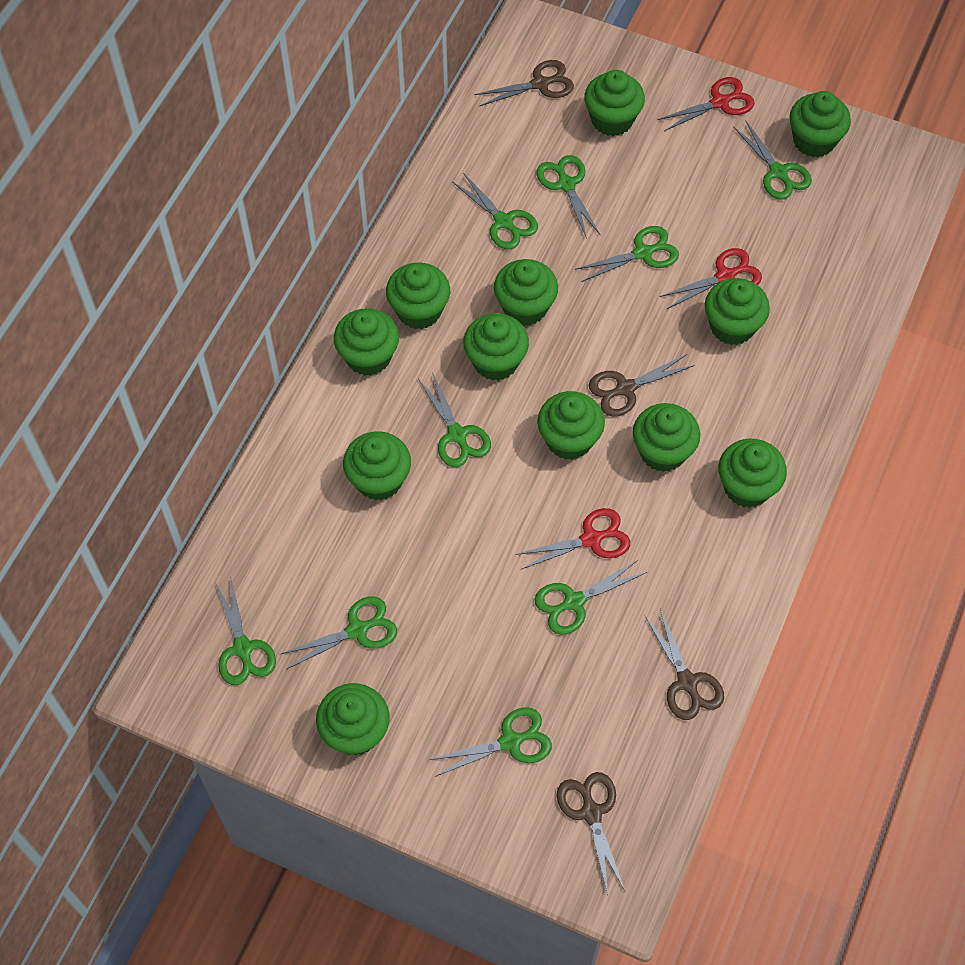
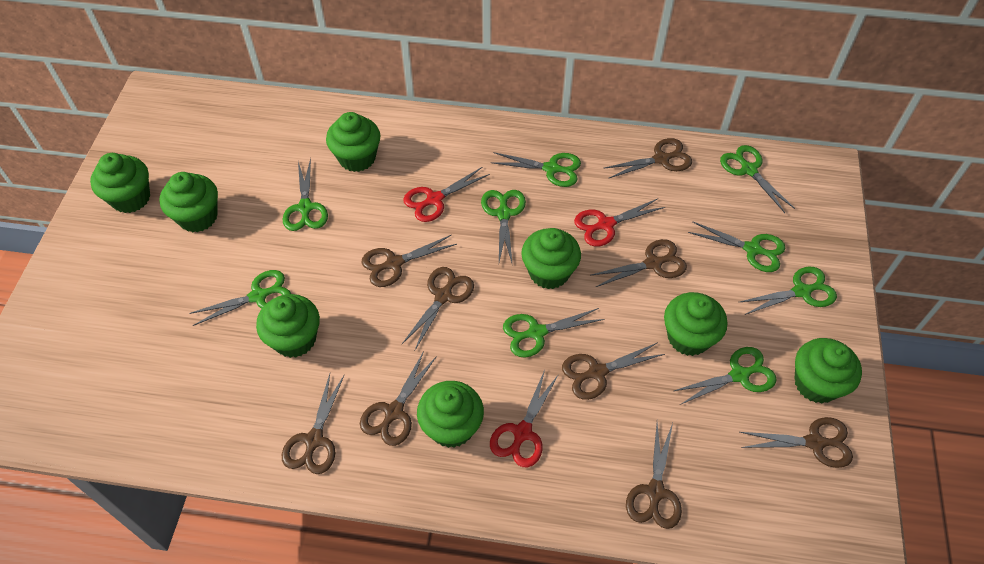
brown scissors: [474,60,574,106] [557,772,625,895] [589,354,695,417] [645,609,724,720] = 4 -> [282,374,344,474] [360,351,437,446] [362,235,457,287] [402,267,474,350] [562,342,665,400] [591,239,687,287] [603,138,692,179] [626,423,682,529] [740,417,853,468] = 9
green cupcake: [316,683,390,756] [334,308,399,376] [343,431,411,501] [386,263,450,329] [463,313,529,381] [494,259,558,326] [538,391,605,460] [584,70,645,136] [633,403,700,472] [705,278,770,345] [718,439,787,508] [790,91,851,157] = 12 -> [90,153,150,213] [159,172,218,232] [256,294,320,358] [326,112,380,172] [417,381,484,448] [521,228,581,289] [664,292,727,356] [794,338,862,404] = 8

